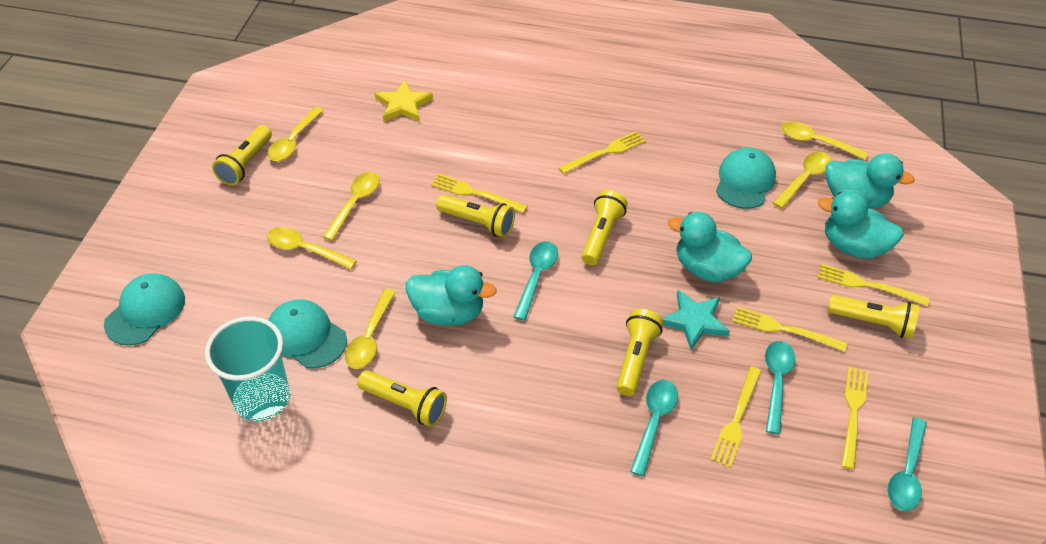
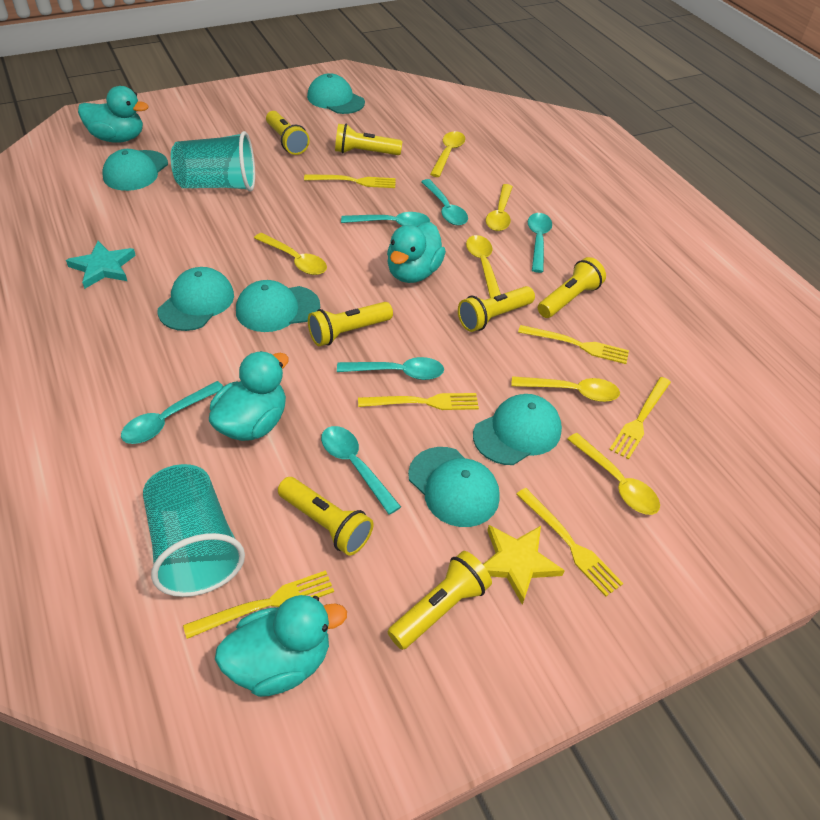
turquoise cap: [104,273,185,346] [268,299,347,369] [716,148,776,209] = 3 -> [102,149,168,191] [158,267,234,331] [236,280,320,332] [307,73,365,114] [408,447,500,527] [473,394,562,465] = 6
turquoise cup: [205,316,290,421] = 1 -> [143,464,245,597] [171,131,255,192] = 2
turquoise spoon: [513,241,558,321] [630,380,678,476] [765,341,795,435] [888,417,927,511] = 4 -> [121,381,224,444] [321,426,401,515] [337,357,444,380] [341,212,430,227] [421,179,468,226] [528,213,552,273] = 6
yellow flashlight: [212,125,272,185] [357,370,447,427] [436,194,515,237] [582,190,628,265] [616,309,663,396] [828,295,920,339] = 6 -> [266,111,310,155] [278,477,373,556] [308,302,393,346] [335,124,402,155] [388,551,492,650] [458,286,535,332] [538,257,606,318] = 7

